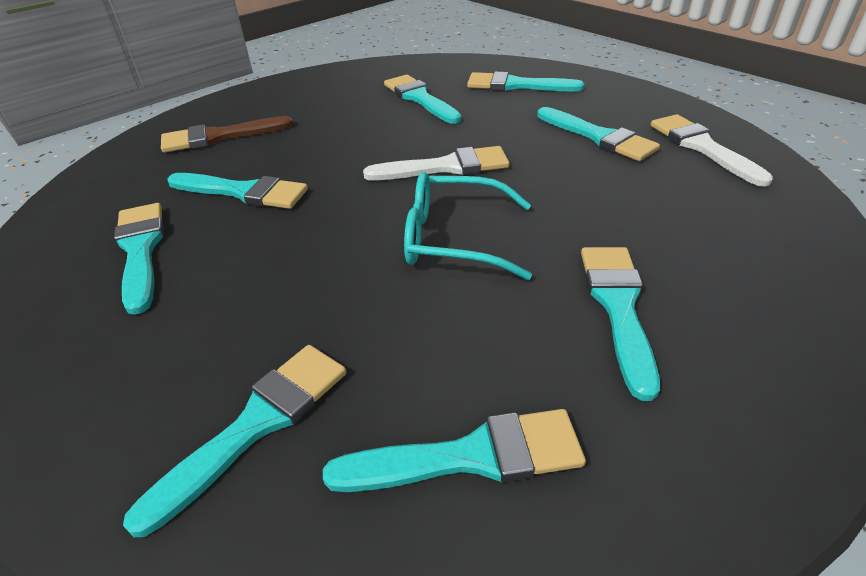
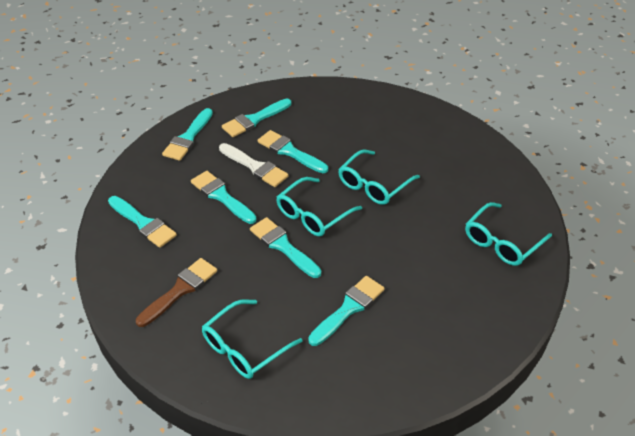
turquoise brush: [114,203,164,315] [123,345,346,537] [167,173,308,209] [323,409,586,492] [384,75,461,124] [467,71,584,92] [537,107,660,161] [581,247,660,401] = 8 -> [108,196,177,248] [162,108,213,161] [191,171,256,224] [222,99,291,137] [250,217,321,278] [257,130,328,173] [308,276,385,346] = 7
turquoise glasses: [404,172,532,280] = 1 -> [202,299,302,379] [277,177,362,237] [338,149,420,205] [465,202,552,266] = 4
white brush: [363,146,510,181] [651,114,773,187] = 2 -> [219,143,289,187] = 1

